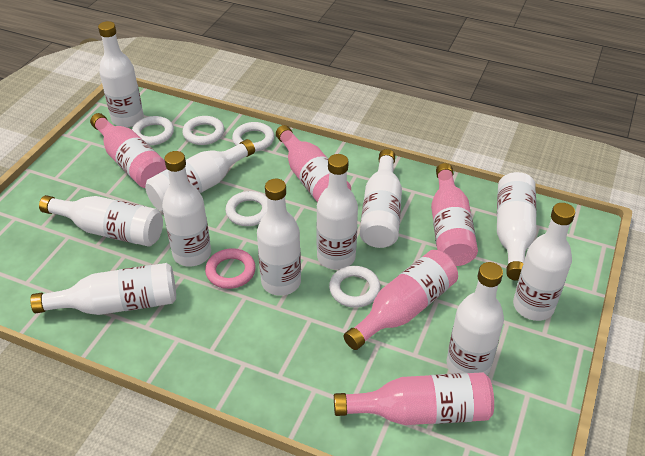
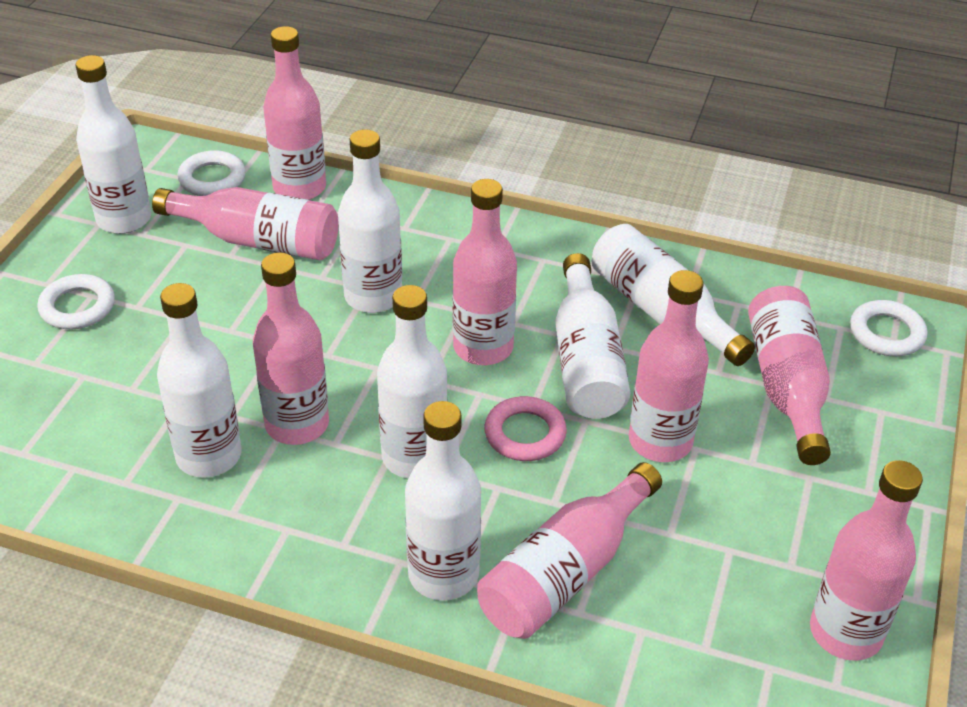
pink bottle: [90,113,167,188] [276,125,351,202] [334,372,494,425] [344,250,458,350] [431,163,478,266] = 5 -> [152,187,339,260] [253,253,329,445] [263,26,326,200] [453,179,517,365] [477,462,662,639] [629,270,709,462] [748,286,831,465] [810,460,923,661] = 8
white bottle: [30,263,176,315] [39,195,163,247] [98,21,144,128] [145,139,255,212] [162,151,211,267] [257,179,301,296] [316,154,358,270] [360,149,402,248] [447,262,504,375] [497,172,537,281] [513,203,575,321] = 11 -> [76,55,151,234] [157,283,241,478] [338,129,402,313] [377,285,448,478] [405,401,481,600] [555,253,630,419] [592,224,755,366] = 7
white ring: [132,116,174,145] [182,116,224,145] [225,191,267,226] [232,122,274,152] [329,266,381,308] = 5 -> [37,274,115,329] [177,150,246,196] [850,300,927,356] = 3

